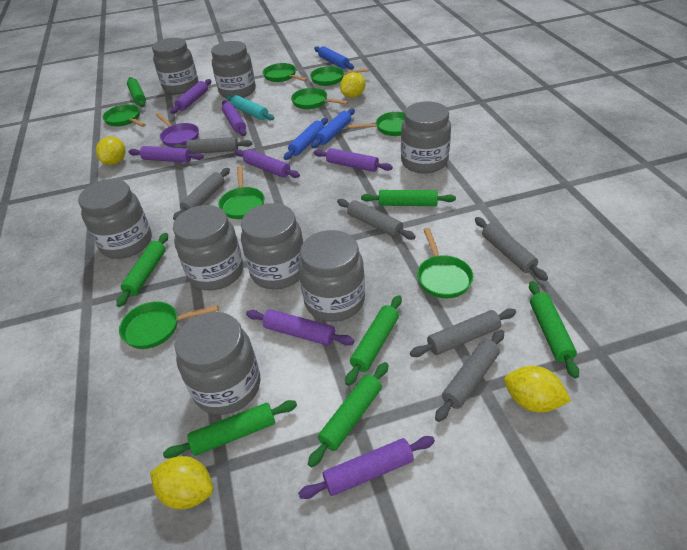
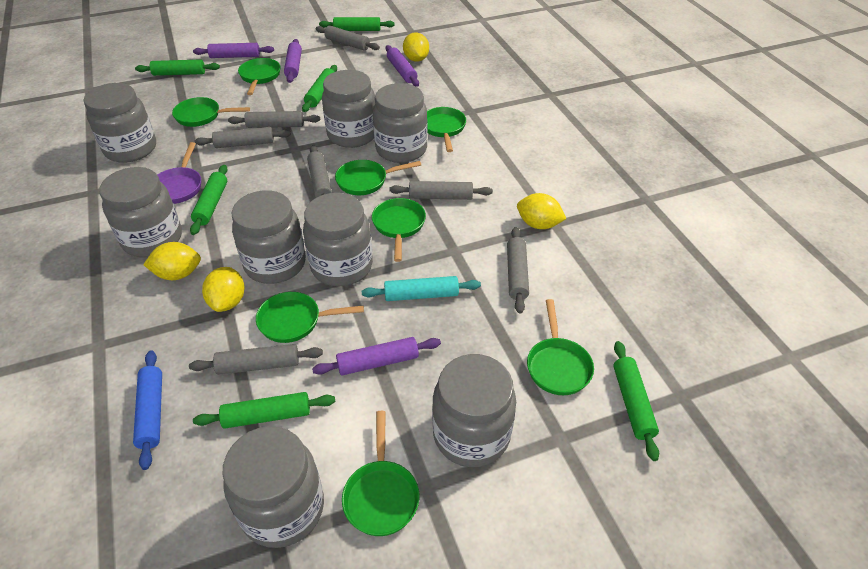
blue rolling pin: [284,118,328,160] [311,108,355,148] [314,46,354,69] = 3 -> [133,350,162,470] = 1
green rolling pin: [116,233,168,307] [127,77,146,107] [163,400,297,459] [308,362,388,467] [345,295,402,386] [361,190,456,206] [529,281,579,378] = 7 -> [135,59,220,76] [190,165,228,235] [193,392,335,429] [302,65,337,112] [319,17,395,31] [613,341,659,461] = 6
grey rolling pin: [173,137,253,154] [173,168,230,221] [337,199,416,240] [410,308,516,357] [435,330,504,422] [475,217,548,281] = 6 -> [189,344,323,375] [194,127,291,148] [228,111,320,128] [307,145,332,198] [316,25,380,51] [389,181,493,200] [507,227,529,313] = 7
purple rolling pin: [128,146,204,163] [170,79,211,114] [222,101,246,136] [235,149,300,178] [246,309,354,346] [298,436,435,499] [314,148,393,172] = 7 -> [193,43,274,58] [284,39,302,83] [312,337,441,375] [385,45,419,87] = 4

